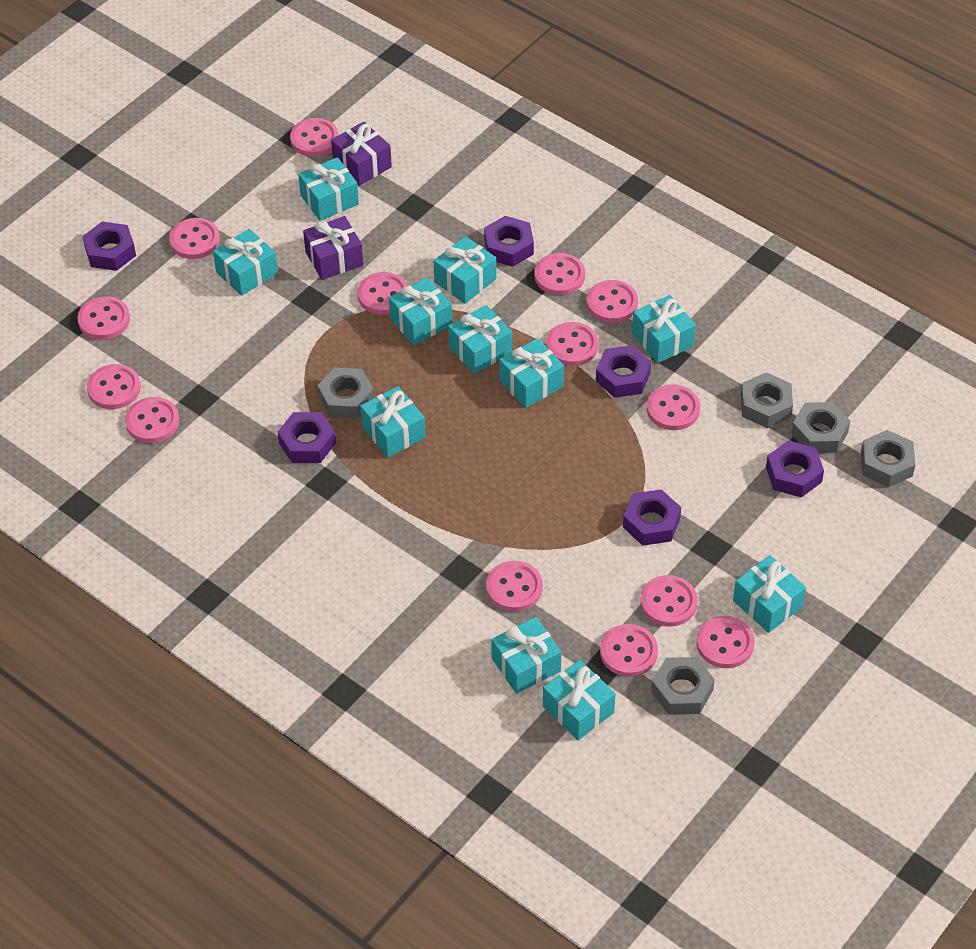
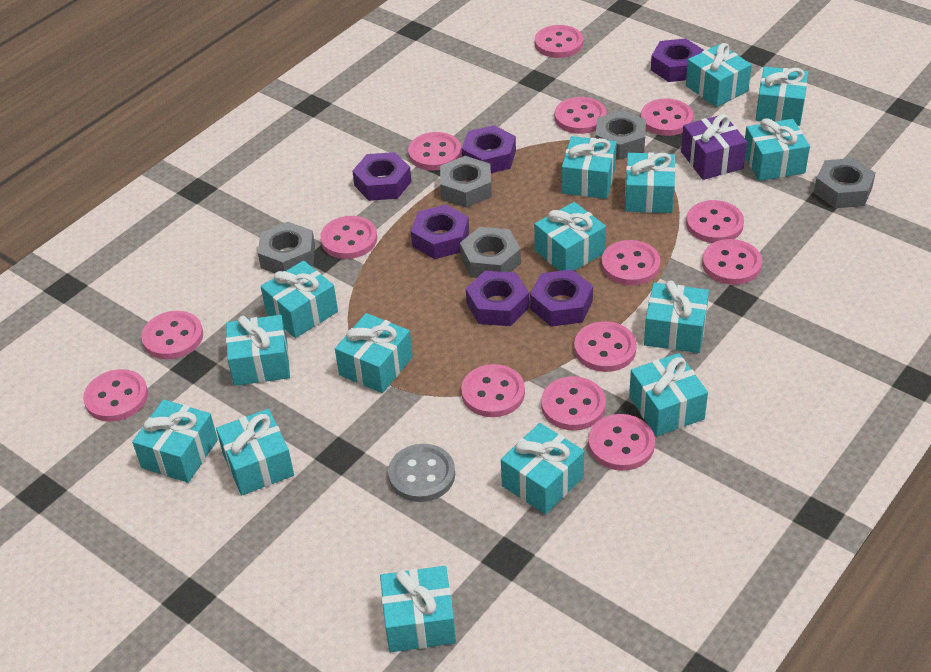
grey button: none = 0 -> [388,444,455,502] = 1
purple gift: [303,216,363,280] [331,122,392,186] = 2 -> [681,114,747,180] = 1
turquoise gift: [213,229,278,296] [298,157,359,221] [360,386,425,458] [389,277,452,345] [434,236,497,304] [448,305,512,374] [491,617,562,694] [499,338,564,408] [543,660,616,740] [632,295,696,363] [733,555,806,633] = 11 -> [132,399,218,483] [216,409,294,495] [226,315,290,386] [261,261,338,338] [335,313,412,393] [380,566,456,652] [501,423,584,514] [534,202,606,271] [562,136,617,199] [625,152,675,213] [629,353,708,436] [644,280,709,353] [686,43,752,107] [745,118,810,181] [755,67,808,126] = 15

